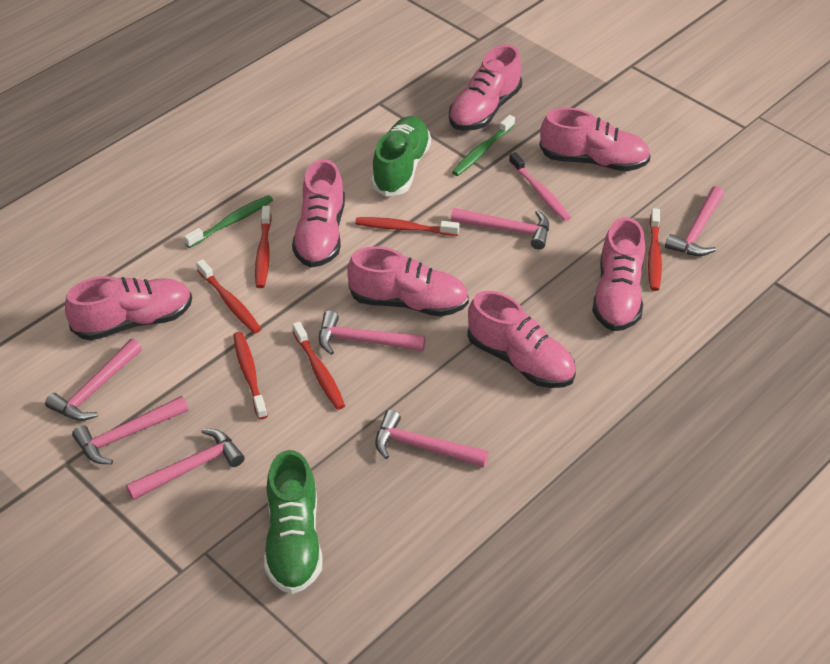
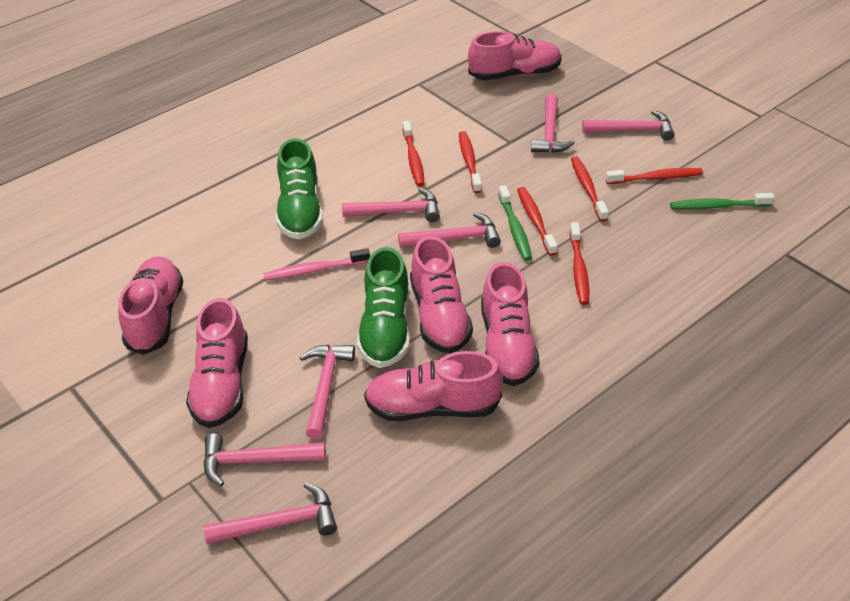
pink shoe: [65,276,192,341] [292,159,345,268] [347,246,469,317] [449,45,522,131] [467,291,576,388] [539,108,651,171] [592,217,645,331] = 7 -> [118,256,183,355] [186,298,248,428] [364,351,503,421] [410,236,473,354] [468,31,562,80] [481,262,539,386] = 6

